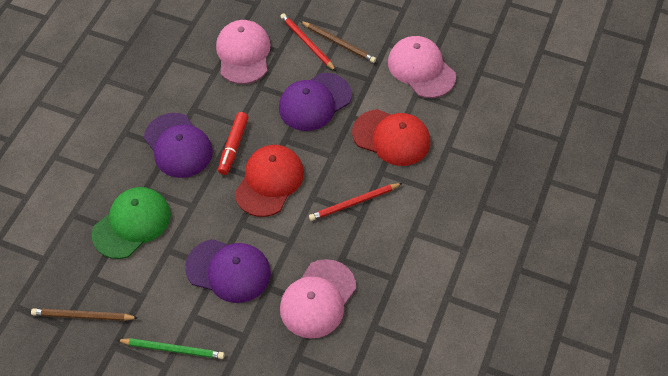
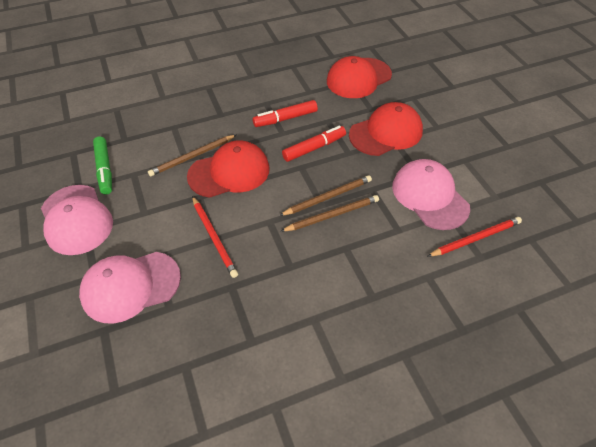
brown pencil: [31,308,138,321] [300,21,376,63] = 2 -> [148,135,236,176] [279,175,372,216] [280,195,379,232] = 3
green cap: [92,187,171,259] = 1 -> none = 0
green marker: none = 0 -> [93,137,112,195] = 1
green pencil: [117,338,225,359] = 1 -> none = 0
purple cap: [144,113,213,178] [185,239,271,303] [279,73,352,131] = 3 -> none = 0
red cap: [235,145,304,217] [352,109,430,166] = 2 -> [187,140,270,198] [327,56,392,98] [349,102,423,156] = 3
red marker: [218,112,249,175] = 1 -> [252,100,318,127] [282,126,346,162] = 2

